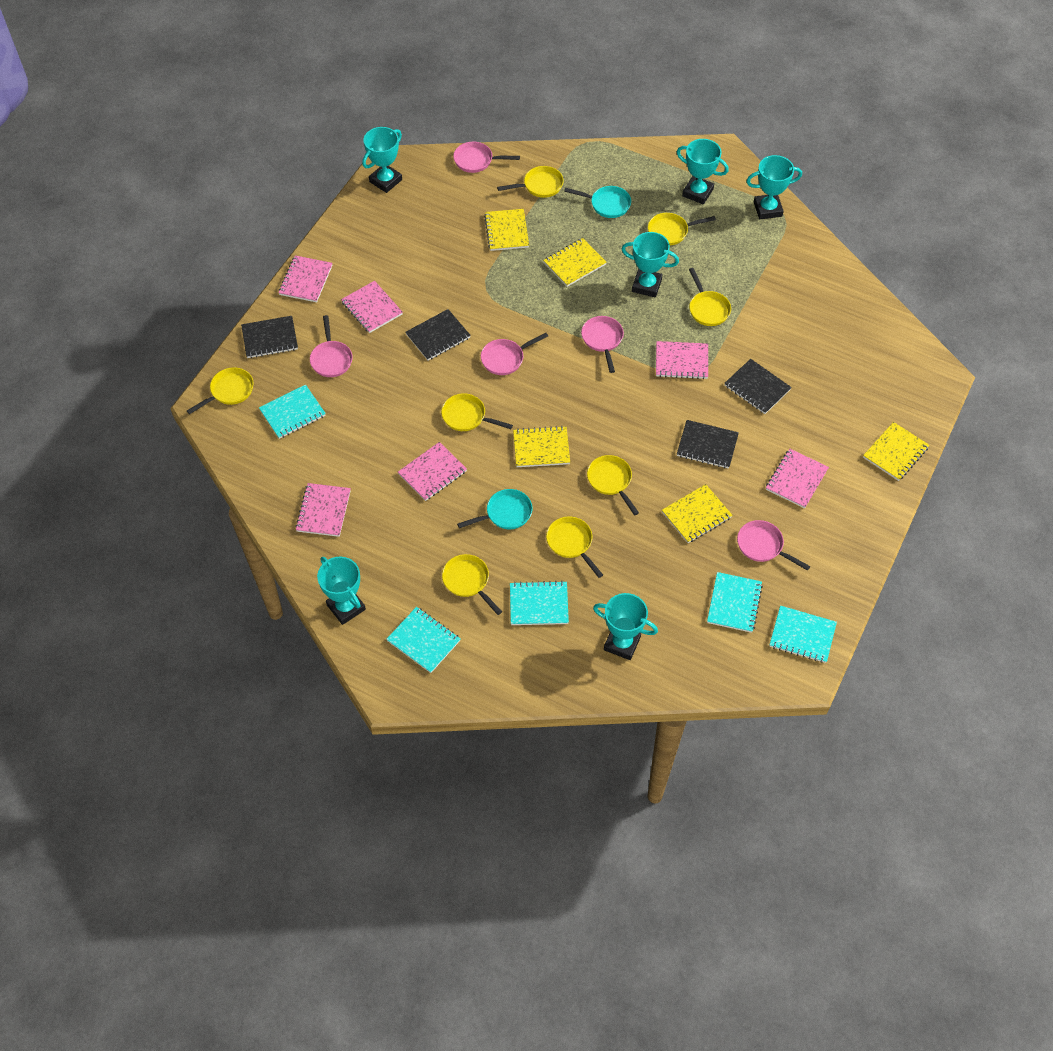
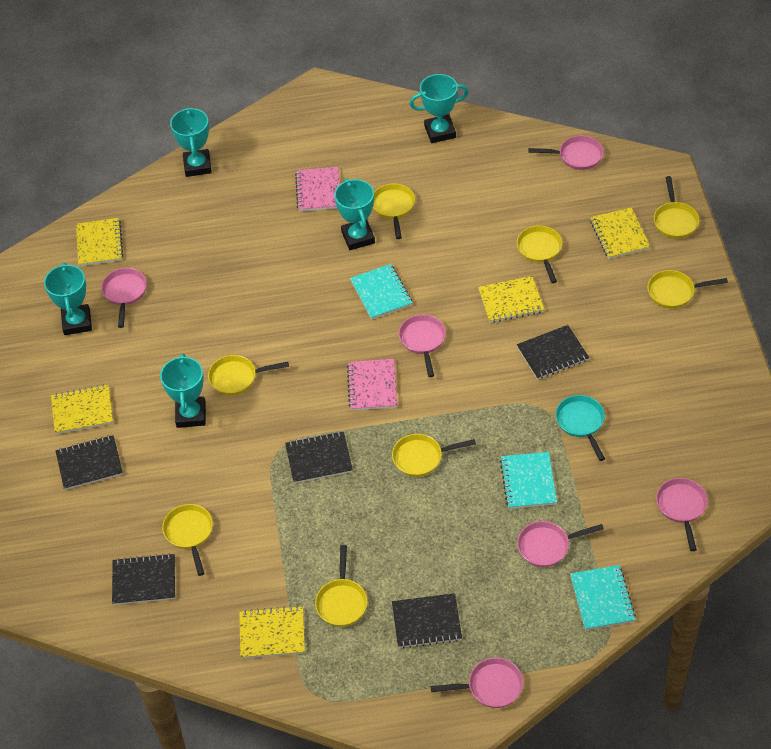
black notebook: [241,316,298,358] [406,309,471,360] [677,420,739,469] [724,359,792,414] = 4 -> [55,435,123,490] [112,553,175,605] [285,431,353,483] [392,593,462,649] [517,325,589,380] = 5
pink notebook: [278,255,333,302] [295,483,351,537] [341,281,403,333] [398,442,467,501] [656,341,708,379] [766,449,829,508] = 6 -> [295,167,340,212] [347,359,397,411] = 2
pink pan: [310,315,353,377] [453,142,520,173] [481,333,548,375] [581,316,624,373] [737,520,810,571] = 5 -> [101,268,147,328] [399,314,446,377] [430,657,523,708] [517,521,604,567] [529,135,604,170] [656,478,708,551] = 6
turquoise notebook: [259,385,326,439] [386,607,460,673] [510,581,569,625] [707,572,763,633] [770,606,837,663] = 5 -> [350,264,412,320] [500,452,557,509] [570,565,636,630] = 3
turquoise pan: [457,489,532,529] [564,186,631,218] = 2 -> [555,395,605,461] = 1
turquoise trophy: [317,557,366,625] [362,127,402,193] [593,593,658,660] [622,232,679,297] [677,139,729,205] [746,155,802,219] = 6 -> [44,263,92,335] [160,354,206,428] [170,107,212,177] [334,178,375,250] [409,74,469,143] = 5

